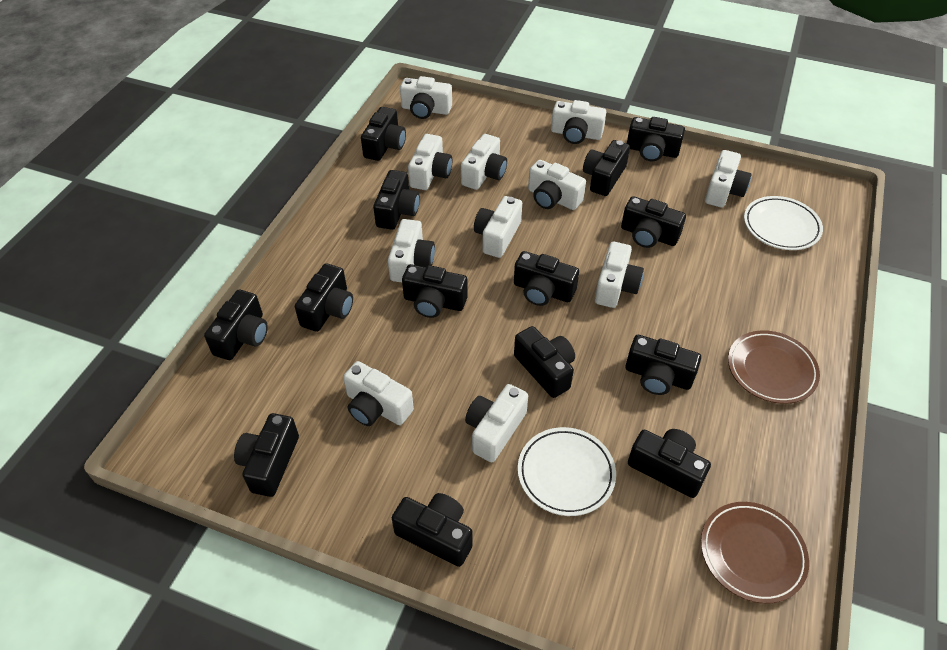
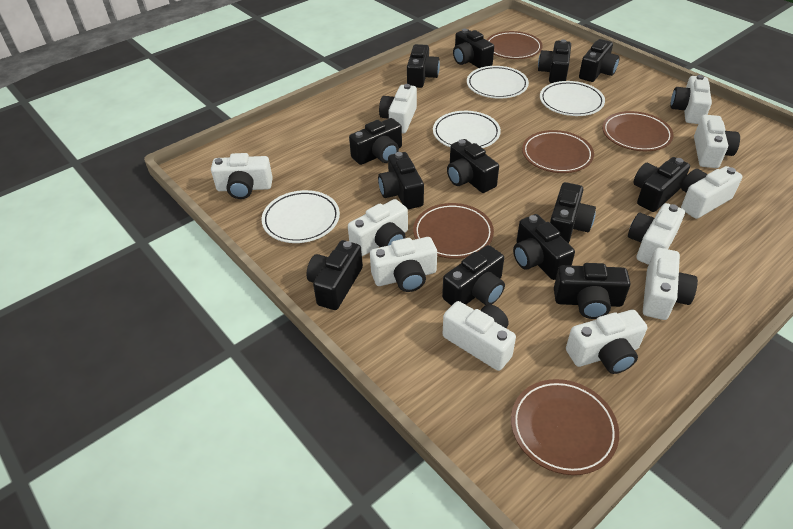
black camera: [204,290,268,360] [234,413,299,497] [295,263,353,332] [361,107,406,161] [373,170,420,230] [392,493,473,567] [402,264,468,318] [514,251,579,306] [514,326,575,398] [583,140,630,196] [621,196,686,248] [626,335,701,395] [627,117,685,162] [628,429,711,498] = 14 -> [306,240,363,310] [349,118,402,165] [378,152,424,209] [407,44,440,88] [442,245,505,306] [447,139,499,193] [453,29,494,68] [513,214,575,280] [538,39,571,83] [550,182,596,243] [554,263,630,319] [579,39,620,82] [633,157,690,212] = 13
brown plate: [701,502,809,604] [728,330,820,404] = 2 -> [413,203,494,259] [487,31,543,59] [511,379,619,475] [522,130,594,173] [602,111,674,151] = 5
white plate: [518,427,616,516] [744,196,823,250] = 2 -> [262,190,340,243] [433,111,501,148] [467,66,529,99] [540,81,605,116] = 4

